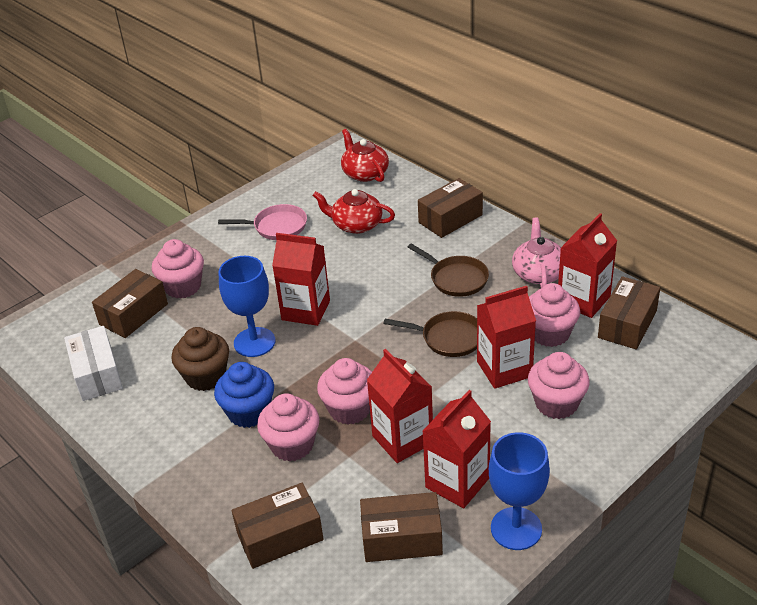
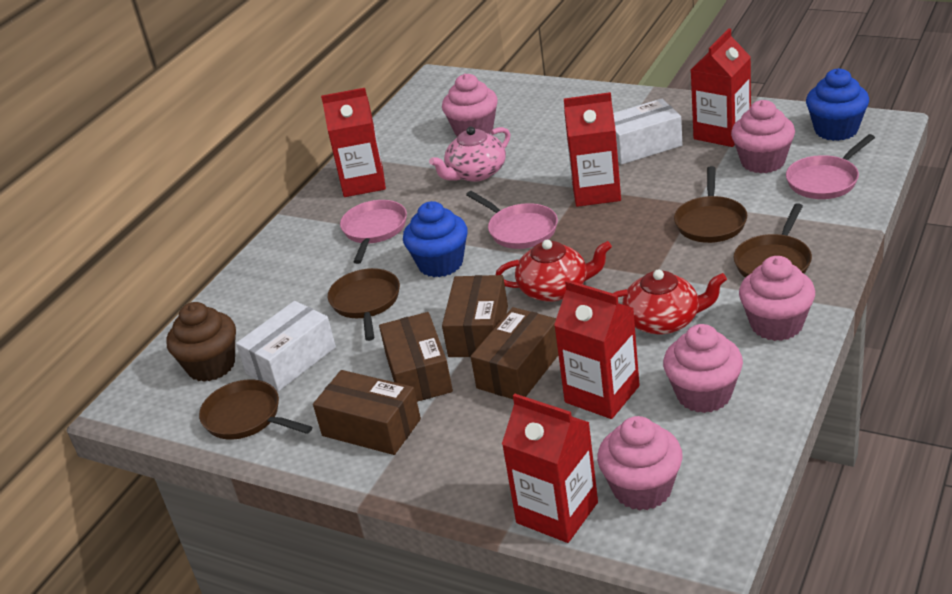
blue cupcake: [214,362,274,428] = 1 -> [403,201,468,277] [806,68,869,141] = 2
blue goblet: [219,256,275,357] [489,432,550,550] = 2 -> none = 0
brown box: [92,269,168,338] [232,483,324,569] [360,492,443,562] [418,178,483,238] [598,276,660,350] = 5 -> [313,370,421,455] [379,312,453,402] [442,275,508,357] [471,307,558,399] = 4
brown pan: [383,311,477,357] [408,243,489,297] = 2 -> [199,380,312,439] [328,268,400,341] [674,166,747,243] [733,203,812,278] = 4
pink pan: [218,204,307,240] = 1 -> [340,200,407,264] [466,191,558,249] [786,134,875,199] = 3
white box: [64,326,123,401] = 1 -> [236,301,336,391] [613,99,683,165] = 2

